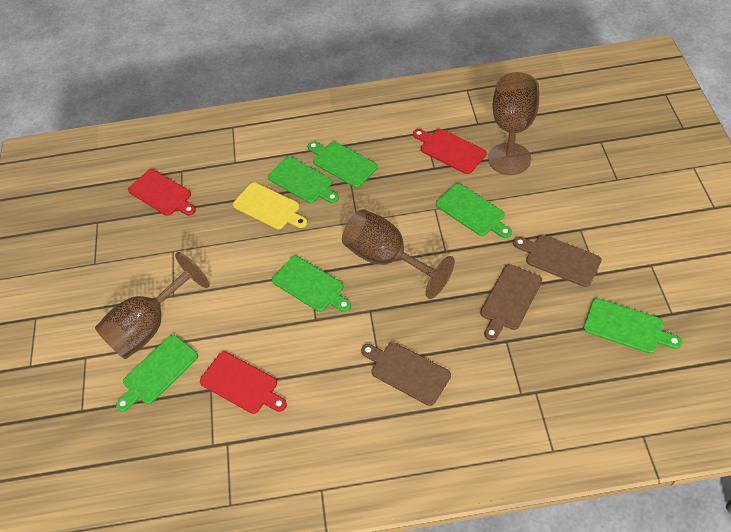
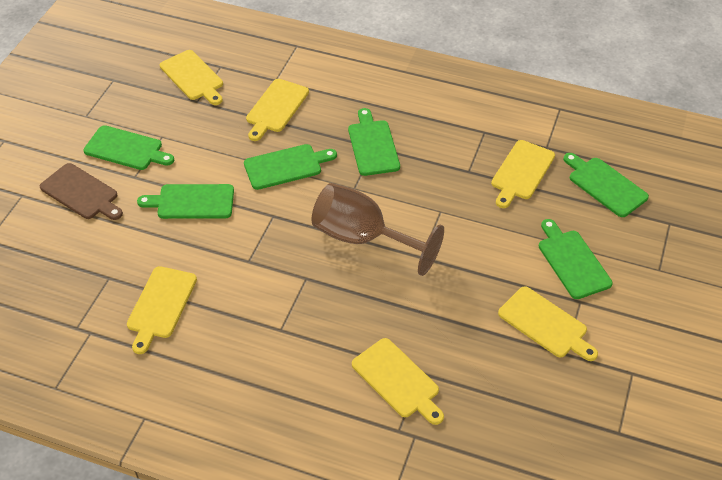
brown cutting board: [361,342,451,406] [480,264,542,341] [513,235,602,287] = 3 -> [40,163,123,220] = 1
brown goblet: [95,252,210,359] [342,209,455,299] [488,72,539,175] = 3 -> [311,183,444,276] = 1
red cutting board: [128,169,196,216] [200,351,287,414] [413,129,487,174] = 3 -> none = 0
yellow cutting board: [233,182,307,229] = 1 -> [127,266,197,354] [160,50,223,105] [246,79,309,141] [352,338,444,425] [491,140,555,208] [498,286,598,361] = 6

